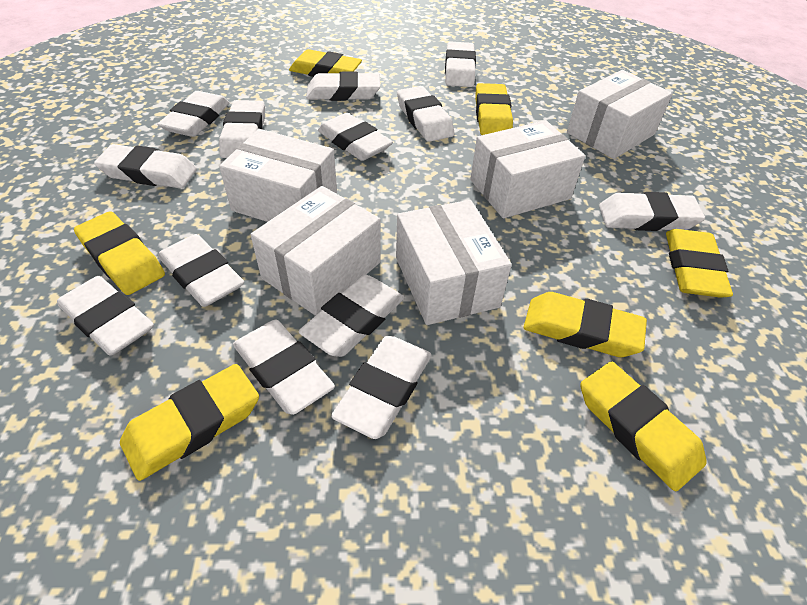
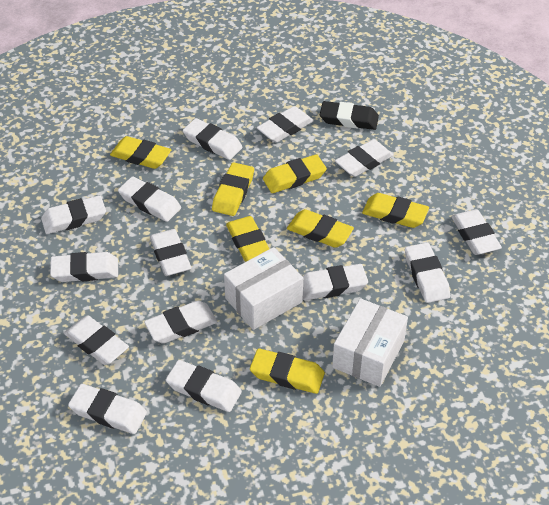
black eraser: none = 0 -> [320,101,379,130] = 1
white box: [219,129,337,222] [251,186,380,316] [396,200,512,325] [470,120,585,218] [567,70,673,159] = 5 -> [224,247,303,330] [332,298,408,387] = 2
white eraser: [57,276,154,356] [94,144,197,188] [157,91,230,137] [158,234,244,307] [219,100,265,158] [233,320,335,415] [298,275,404,357] [306,72,380,101] [318,113,393,161] [331,336,431,439] [397,86,455,142] [445,41,476,87] [599,192,705,231] = 13 -> [41,195,106,234] [50,252,118,282] [64,315,129,365] [68,384,147,434] [118,176,181,222] [144,301,217,344] [150,229,191,276] [166,360,242,412] [183,118,243,160] [257,106,314,143] [303,264,368,300] [335,139,393,177] [405,243,450,303] [451,209,502,255] = 14

